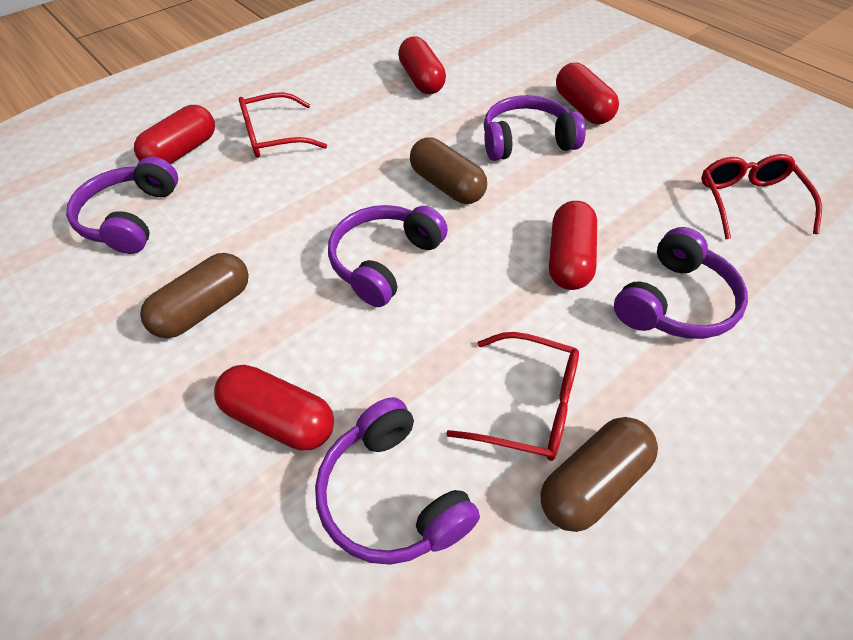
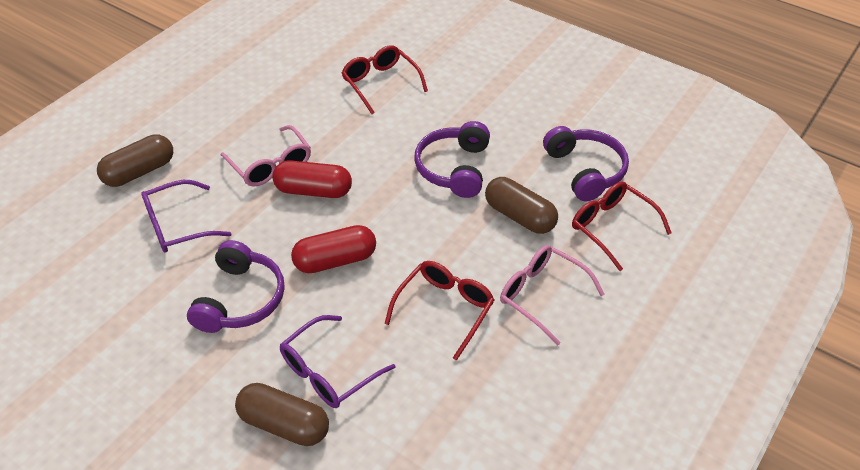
pink glasses: none = 0 -> [221,125,311,187] [500,245,605,346] = 2
purple glasses: none = 0 -> [141,180,232,253] [280,315,395,408] = 2
purple headphones: [66,157,178,254] [315,397,480,565] [328,205,448,307] [484,95,586,161] [614,227,748,339] = 5 -> [187,240,285,333] [414,121,490,198] [543,126,629,201] = 3
red capsule: [134,105,215,164] [214,365,334,450] [398,36,446,94] [549,201,597,290] [556,63,619,124] = 5 -> [272,160,352,198] [291,225,376,273] = 2

